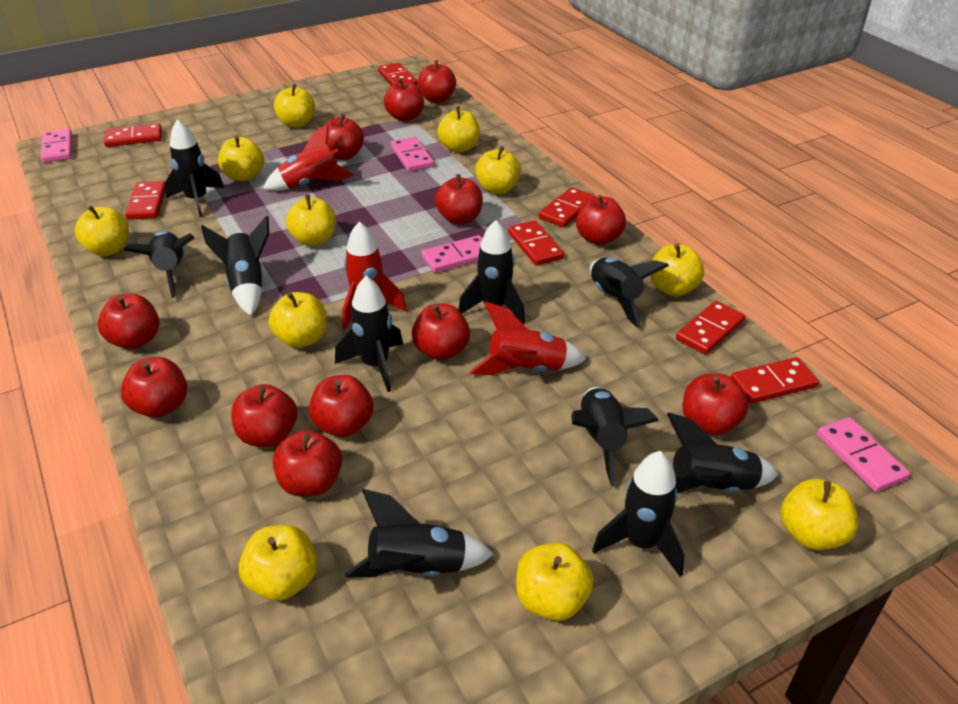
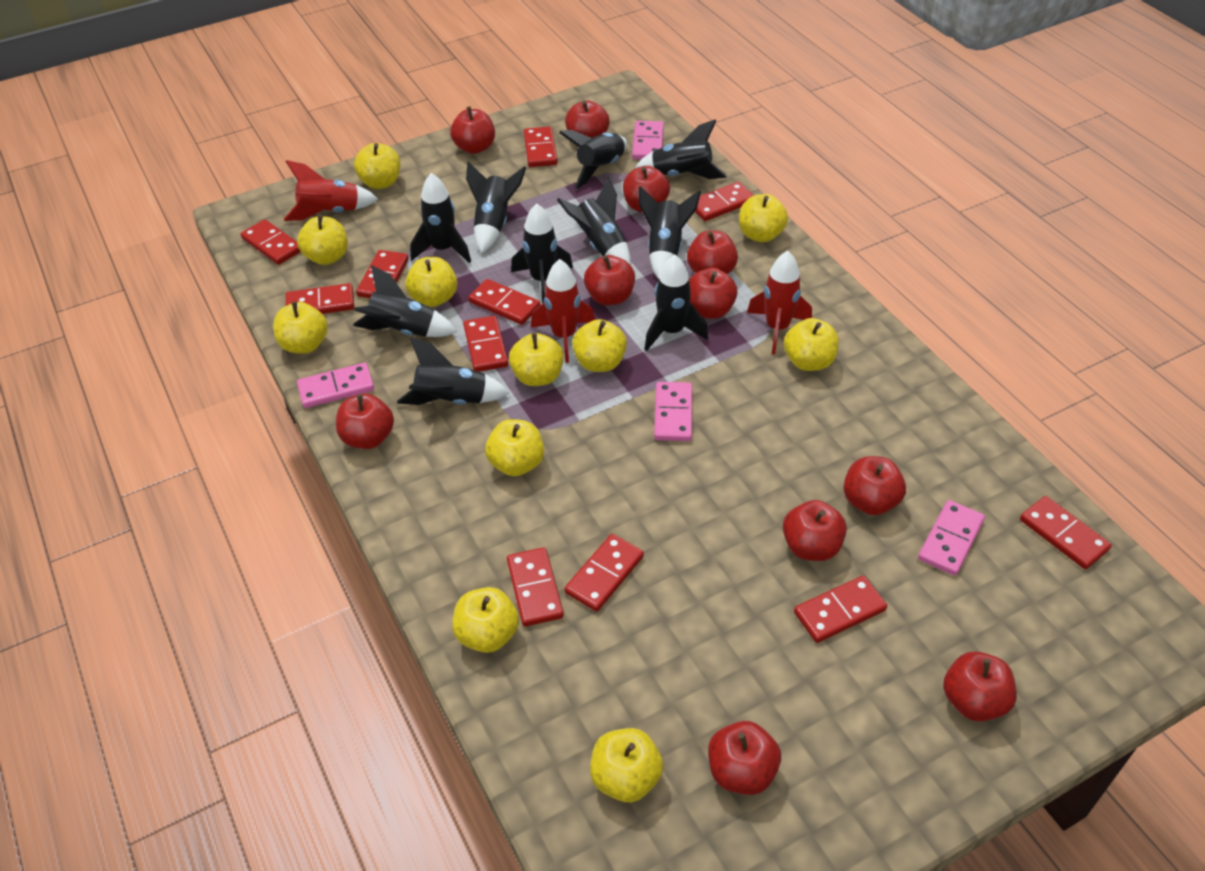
red apple: [98,293,159,349] [121,357,187,418] [231,384,297,447] [273,430,342,497] [309,375,374,437] [325,114,364,160] [384,78,424,121] [412,304,470,360] [417,60,456,103] [435,174,483,225] [576,195,626,245] [683,374,748,436] = 12 -> [336,393,394,449] [450,106,495,154] [565,100,610,138] [584,255,635,305] [623,166,670,213] [687,230,738,274] [689,268,737,319] [708,721,781,795] [783,500,847,561] [843,456,906,515] [943,652,1017,722] = 11
red domino: [104,124,162,147] [125,181,165,220] [378,63,417,85] [508,220,564,266] [539,187,596,227] [676,301,745,354] [731,357,819,404] = 7 -> [241,219,301,265] [286,283,354,314] [356,250,409,298] [463,316,508,372] [468,279,540,325] [507,547,564,626] [524,126,557,167] [565,534,644,612] [695,182,754,221] [794,576,887,643] [1020,496,1112,569] = 11

